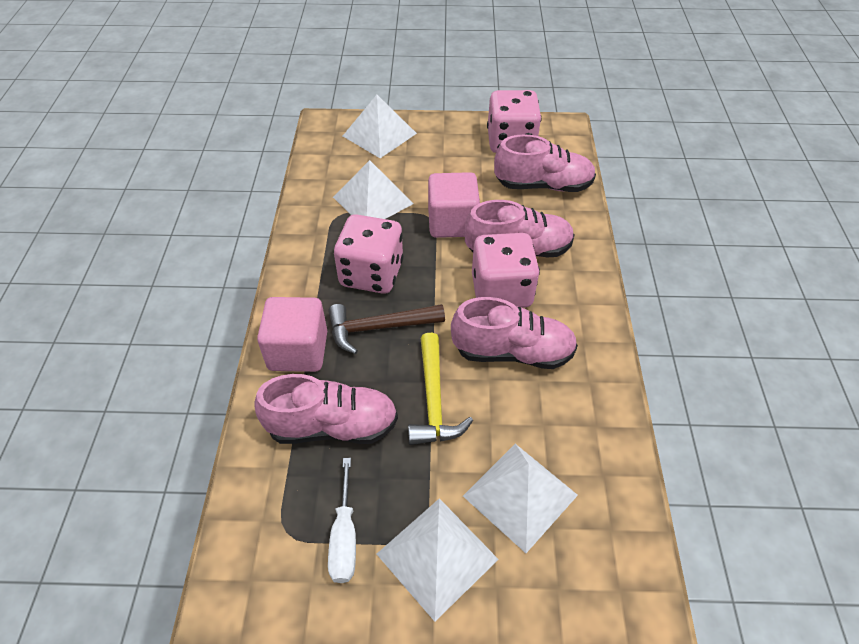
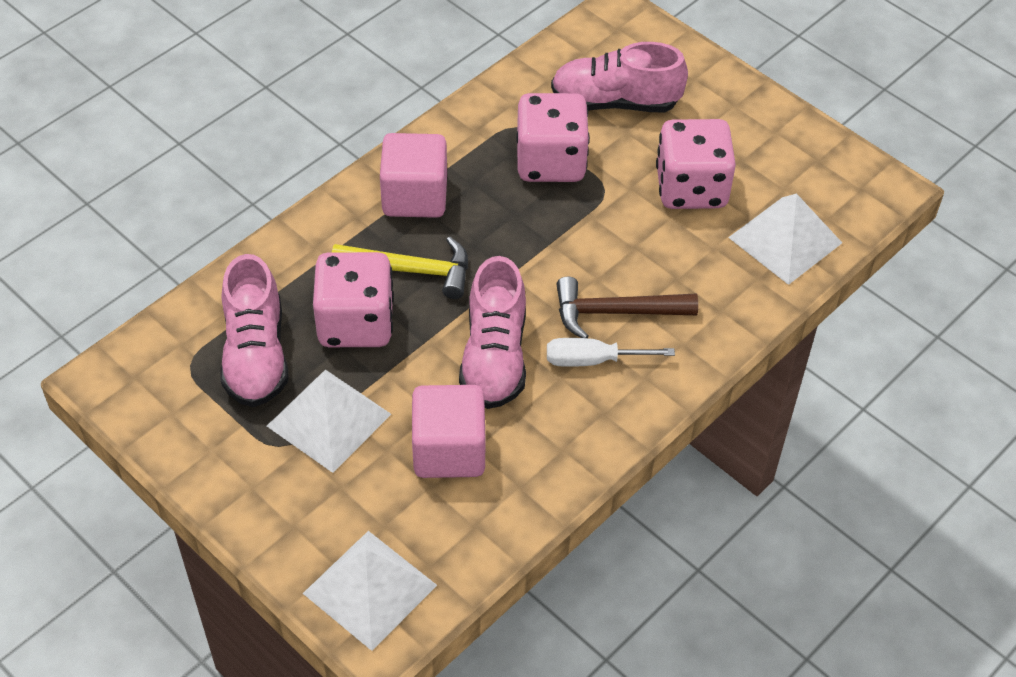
pink shoe: [254,374,398,444] [451,297,578,369] [464,200,574,257] [494,134,596,192] = 4 -> [221,254,288,407] [459,256,526,409] [551,42,688,112] = 3
white pyramid: [333,160,414,219] [343,95,417,158] [377,498,499,622] [463,444,578,553] = 4 -> [267,369,391,473] [303,531,437,651] [728,194,842,285] = 3

